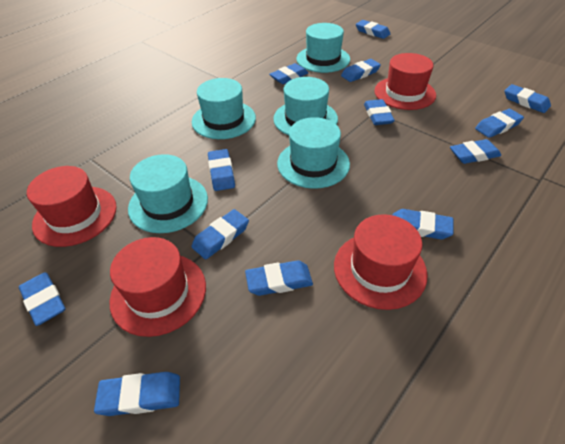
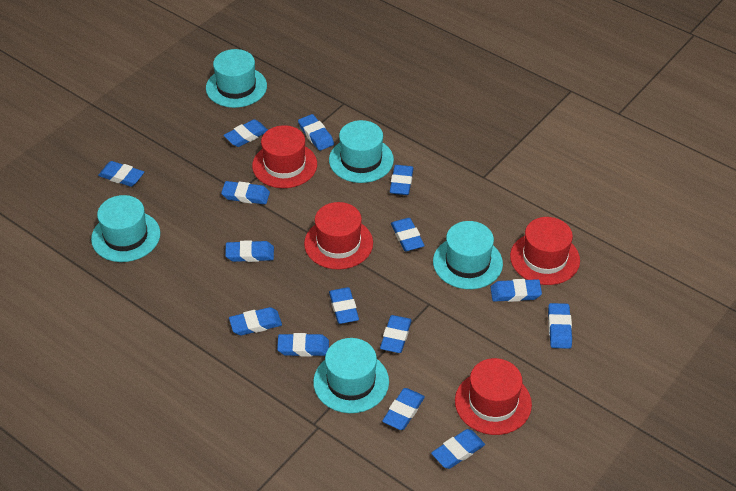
blue eraser: [19,272,65,326] [94,372,180,416] [191,209,249,259] [208,149,235,191] [245,260,313,296] [269,63,308,84] [341,59,381,82] [356,20,390,39] [364,99,395,125] [392,209,454,239] [450,139,501,164] [475,109,524,138] [505,84,551,113] = 13 -> [98,161,144,187] [221,181,270,204] [223,119,268,147] [225,240,274,262] [229,307,282,335] [277,333,329,357] [298,114,334,151] [329,287,359,324] [380,315,412,353] [382,388,425,430] [390,165,414,195] [391,218,425,251] [431,429,485,469] [490,279,542,302] [548,303,572,349] = 15

